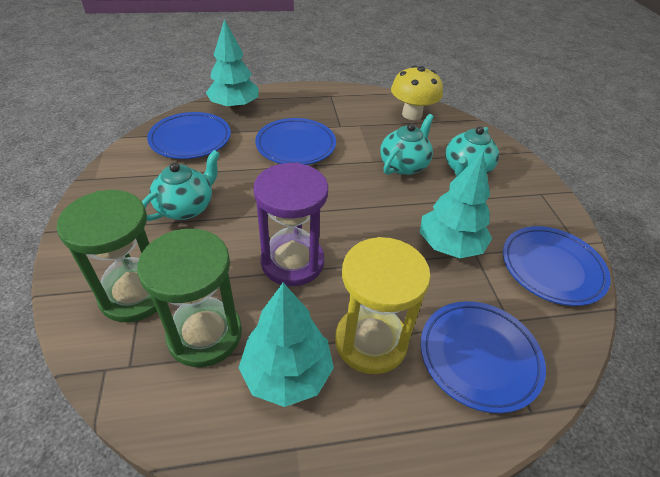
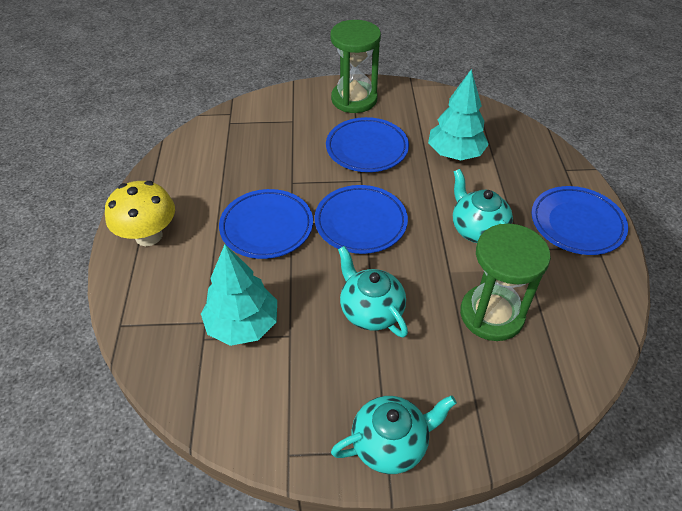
purple hourglass: [253,163,328,286] = 1 -> none = 0
turquoise tree: [206,19,259,110] [239,283,334,407] [420,152,492,258] = 3 -> [201,244,277,346] [428,69,489,160] = 2
yellow hourglass: [335,237,431,374] = 1 -> none = 0

